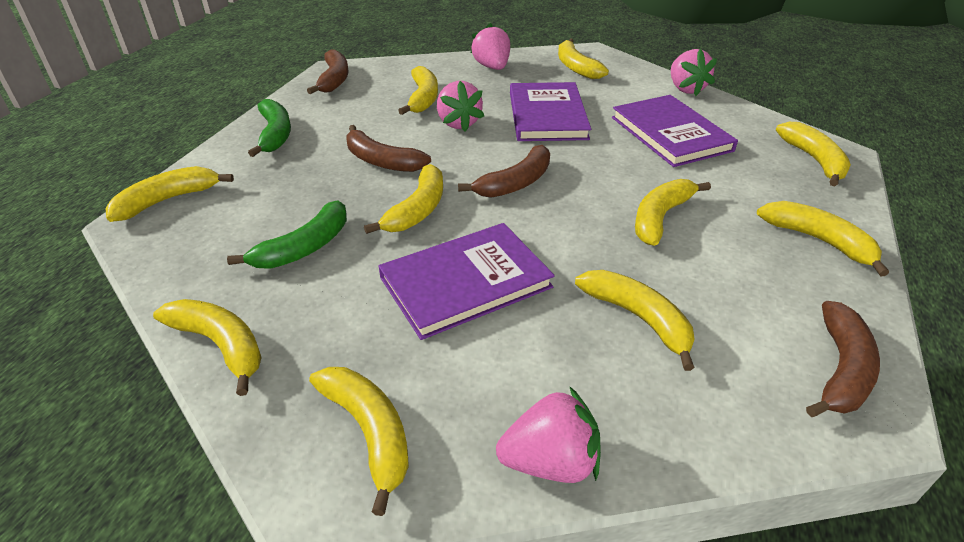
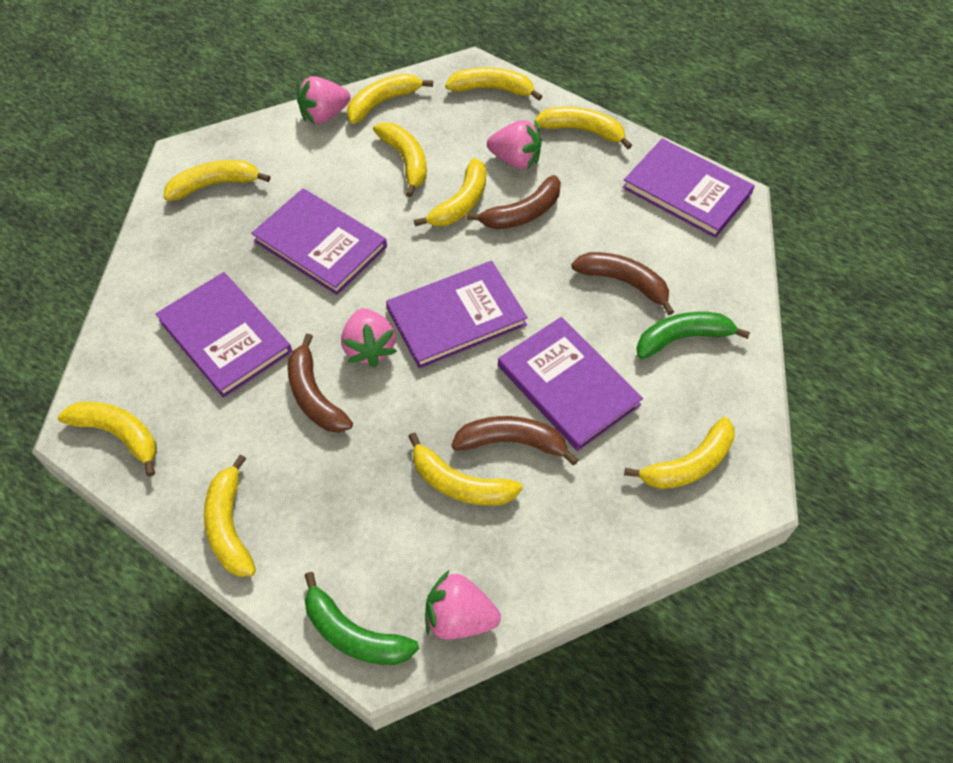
purple book: [379,223,555,340] [510,82,591,141] [612,95,738,167] = 3 -> [156,272,292,398] [251,188,387,295] [386,261,528,369] [498,317,643,451] [622,138,755,238] = 5

